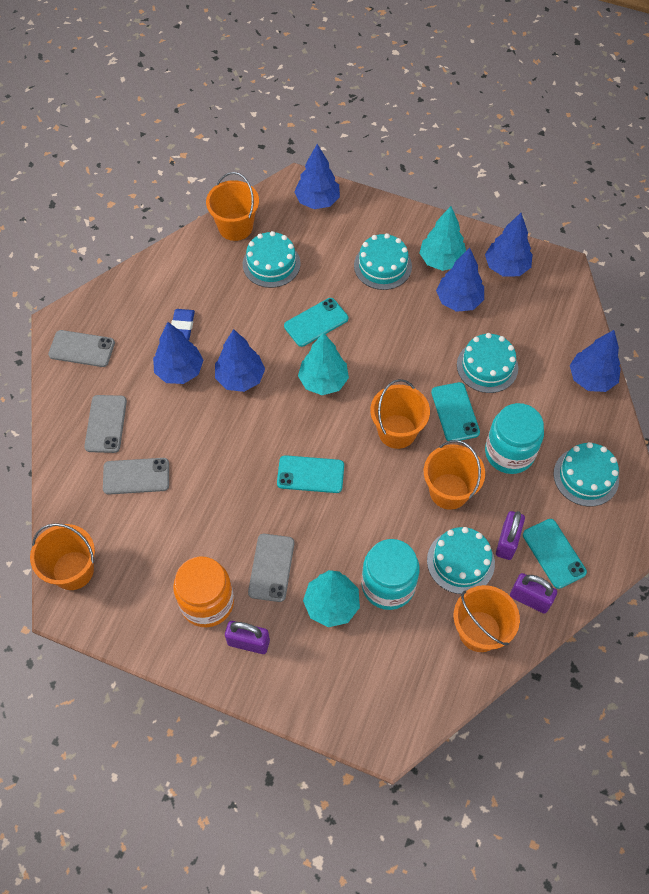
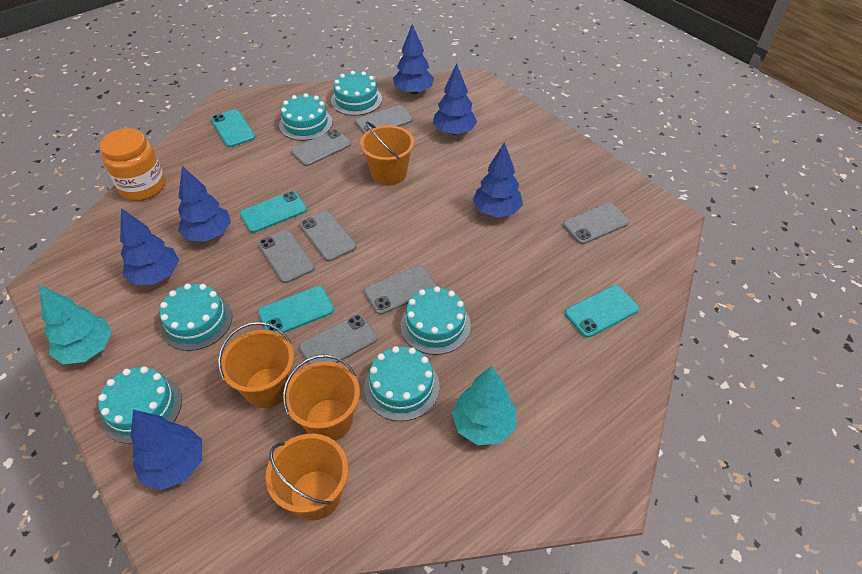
blue eraser: [171,309,195,340] = 1 -> none = 0
grey phone: [48,330,115,367] [84,395,127,453] [103,458,169,495] [248,534,294,602] = 4 -> [258,230,315,283] [291,129,351,166] [299,211,356,261] [299,314,378,365] [355,105,413,134] [364,265,437,315] [563,203,629,244] = 7
orange bucket: [30,523,95,590] [206,172,259,241] [370,379,430,449] [424,440,485,510] [454,585,520,652] = 5 -> [218,322,294,408] [265,434,348,520] [283,354,360,441] [360,122,414,185] = 4
purple padlock: [225,621,270,654] [496,511,525,560] [510,573,557,614] = 3 -> none = 0
turquoise cake: [243,231,301,288] [354,233,412,290] [427,527,495,594] [457,333,518,393] [553,442,619,507] = 5 -> [98,366,182,444] [159,284,232,351] [279,93,332,141] [331,71,382,116] [364,346,440,421] [401,286,471,355] = 6
turquoise jar: [362,539,420,610] [485,403,544,474] = 2 -> none = 0
turquoise tree: [298,332,349,395] [303,570,360,627] [420,206,466,271] = 3 -> [39,285,112,364] [452,366,516,445] = 2

